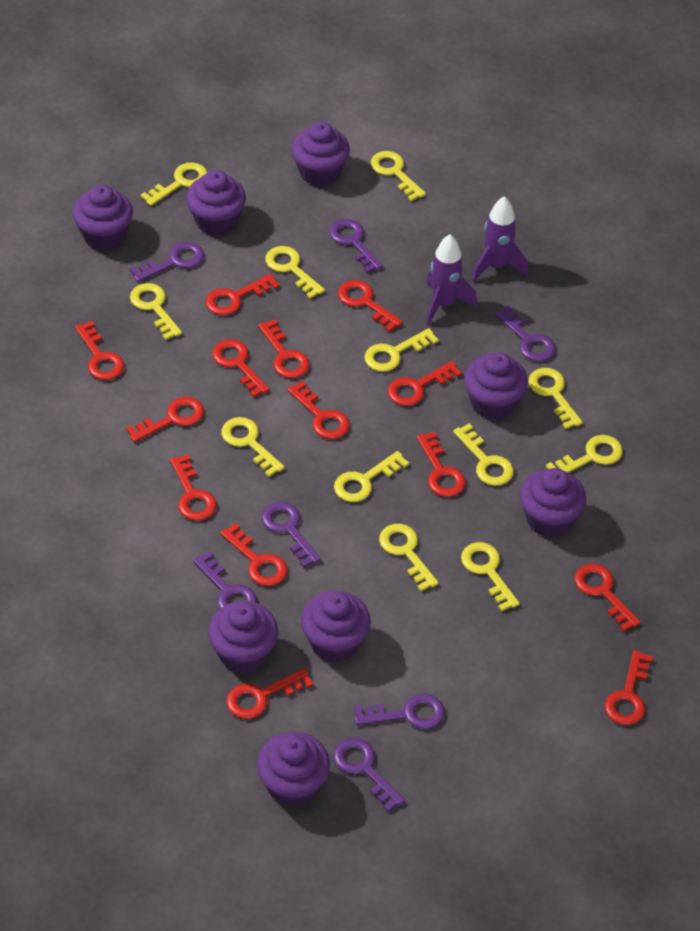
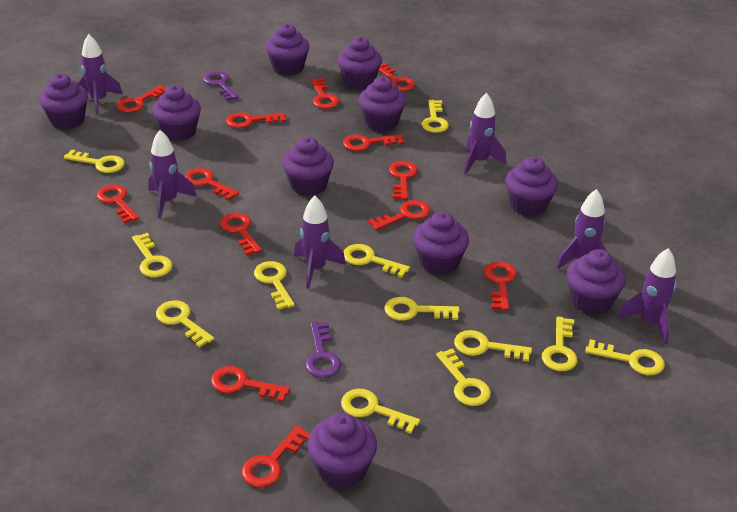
purple cupcake: [72,185,133,251] [186,170,246,236] [208,601,278,673] [257,732,330,807] [291,121,350,187] [301,591,371,662] [464,352,528,420] [520,468,586,537] = 8 -> [39,74,88,129] [152,85,201,141] [266,24,309,76] [282,137,334,196] [307,413,377,488] [338,37,382,89] [359,77,406,132] [413,212,469,275] [505,157,558,217] [566,249,625,315] = 10
purple key: [130,242,204,282] [193,551,257,609] [262,502,321,568] [329,219,383,273] [333,738,405,812] [355,693,445,729] [494,306,556,362] = 7 -> [203,71,239,101] [305,322,341,378] = 2
purple rocket: [426,234,477,326] [471,196,528,283] = 2 -> [78,34,123,114] [148,130,197,218] [294,196,346,289] [464,93,506,174] [556,189,607,270] [617,248,676,344] = 6
red key: [75,321,124,380] [126,397,204,442] [170,454,217,521] [206,274,279,315] [212,339,269,398] [220,523,288,586] [226,668,313,719] [258,319,310,378] [287,381,350,439] [338,280,403,332] [387,361,462,406] [417,432,466,497] [575,563,641,632] [604,650,653,725] = 14 -> [97,184,139,224] [117,85,167,113] [185,168,239,201] [211,366,290,402] [220,213,262,255] [226,112,286,128] [242,426,310,487] [311,78,339,109] [343,134,404,151] [368,200,430,230] [379,63,415,91] [389,161,418,200] [484,261,517,310] = 13

